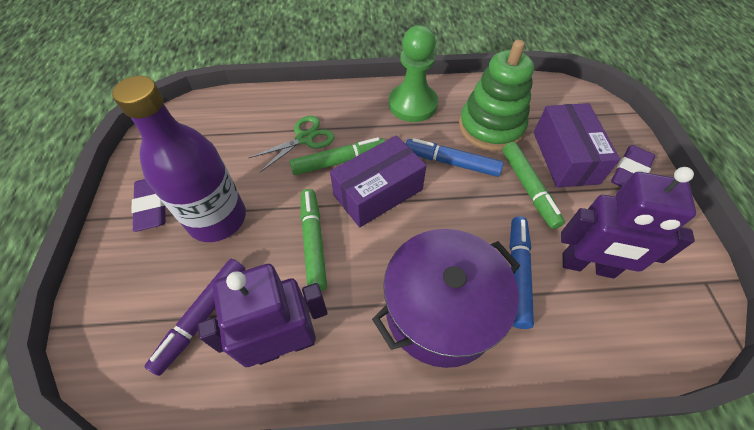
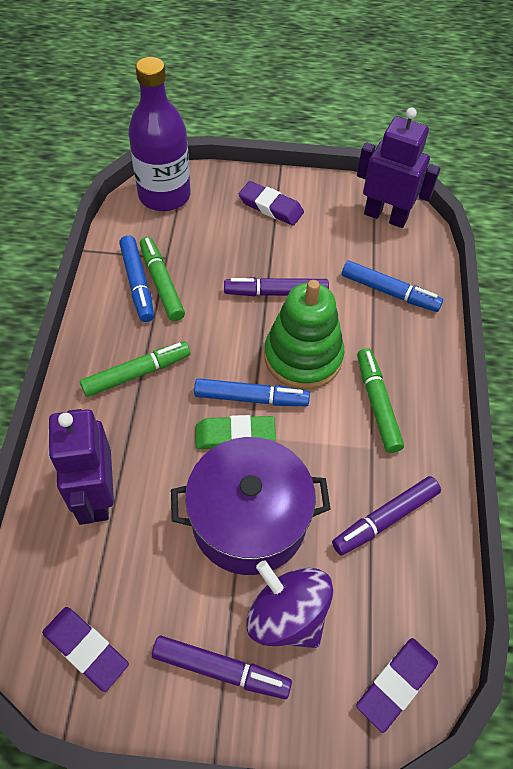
blue marker: [406,138,504,177] [509,217,534,329] = 2 -> [119,235,154,322] [194,378,310,406] [342,261,443,312] = 3
green eraser: none = 0 -> [196,415,276,449] = 1
green pawn: [389,25,438,122] = 1 -> none = 0
green scissors: [249,116,335,172] = 1 -> none = 0
purple box: [330,135,427,227] [534,103,620,188] = 2 -> none = 0
purple eraser: [131,179,166,232] [611,145,655,187] = 2 -> [42,607,129,692] [239,181,304,226] [356,638,438,733] = 3
purple marker: [144,259,245,376] = 1 -> [152,636,292,699] [224,277,329,296] [332,476,441,555] = 3
purple spinning top: none = 0 -> [246,560,333,648] = 1

